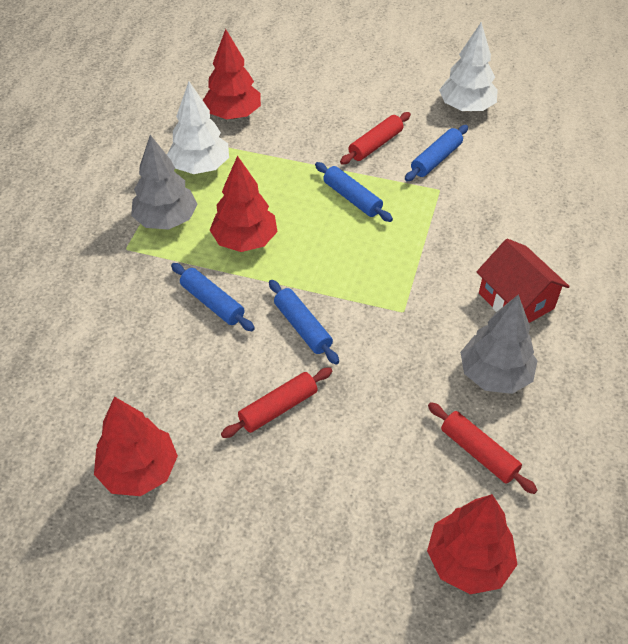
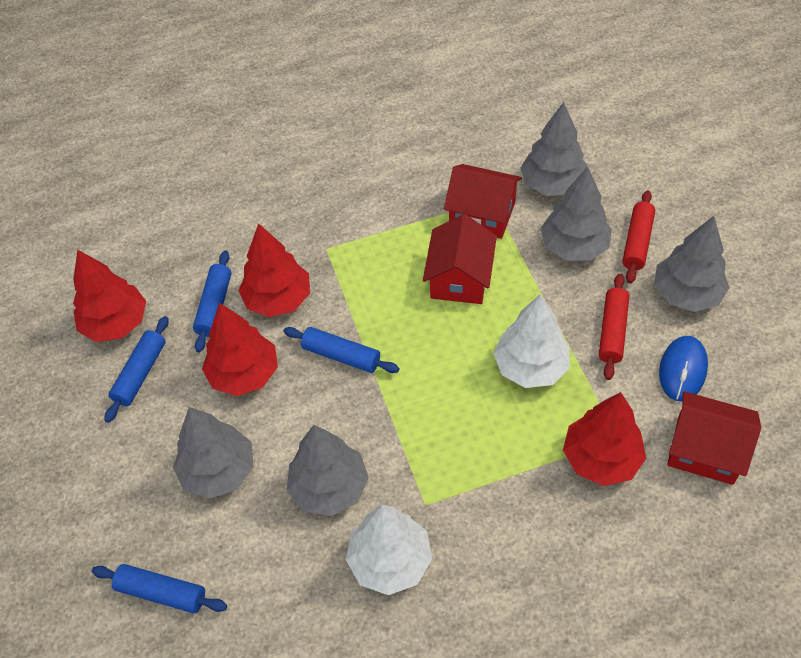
blue mouse: none = 0 -> [659,336,708,401] = 1
grey tree: [131,135,197,230] [460,294,538,394] = 2 -> [173,407,254,499] [287,425,369,516] [520,102,588,196] [540,167,612,261] [654,216,730,312] = 5
red house: [476,239,570,323] = 1 -> [423,214,497,304] [444,164,522,239] [667,391,761,485] = 3
red rolling pin: [221,367,332,438] [340,112,411,164] [428,402,538,494] = 3 -> [599,274,629,380] [622,190,655,283] = 2

